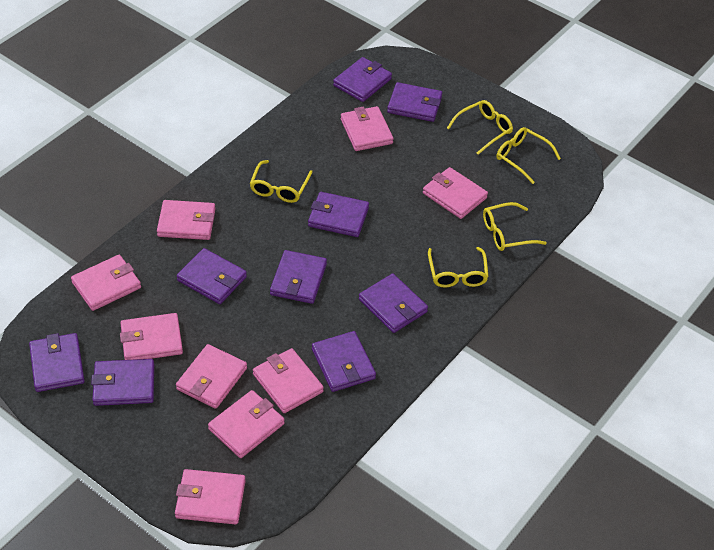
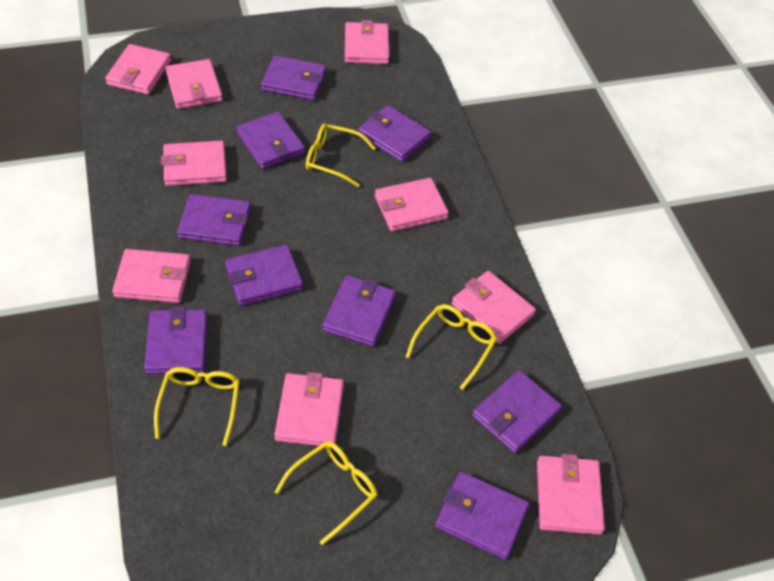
yellow glasses: [250,160,313,203] [428,247,489,288] [447,100,513,155] [483,202,546,251] [496,127,561,184] = 5 -> [154,367,240,446] [275,441,378,545] [306,124,376,187] [406,304,497,390] = 4

